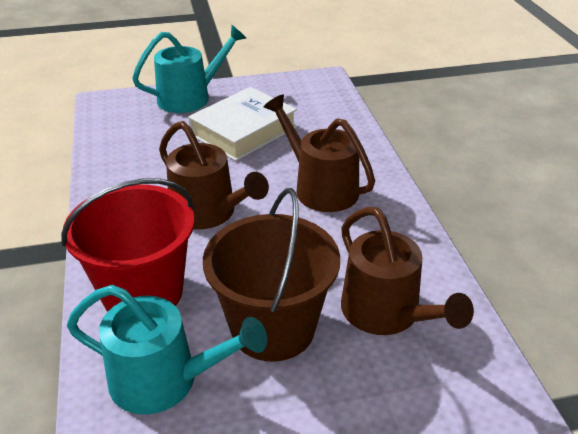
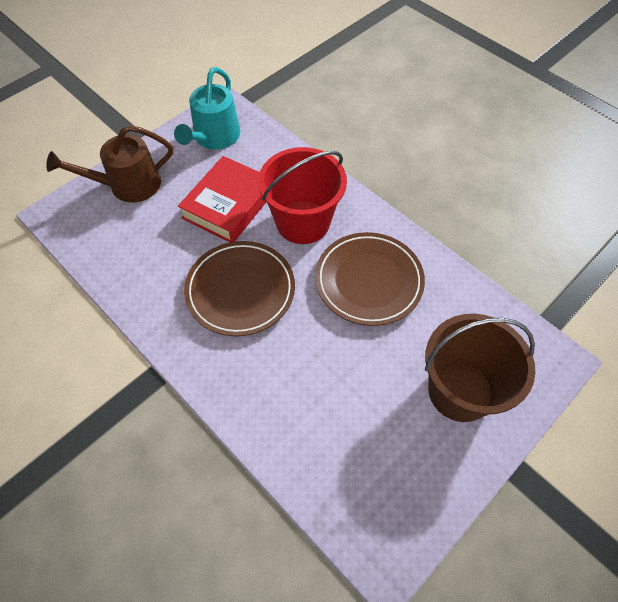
brown plate: none = 0 -> [184,241,295,336] [315,232,425,326] = 2
brown watering can: [159,121,269,229] [264,94,375,212] [341,207,474,335] = 3 -> [46,125,173,203] = 1
red book: none = 0 -> [178,156,266,242] = 1
turquoise watering can: [67,285,267,415] [132,25,246,113] = 2 -> [174,67,240,150] = 1
white book: [188,87,297,161] = 1 -> none = 0

